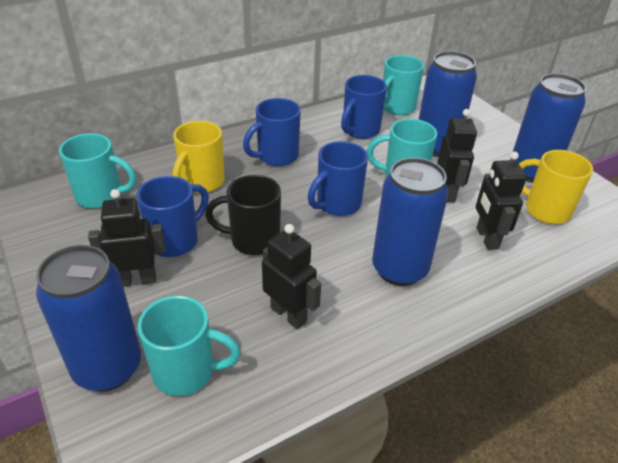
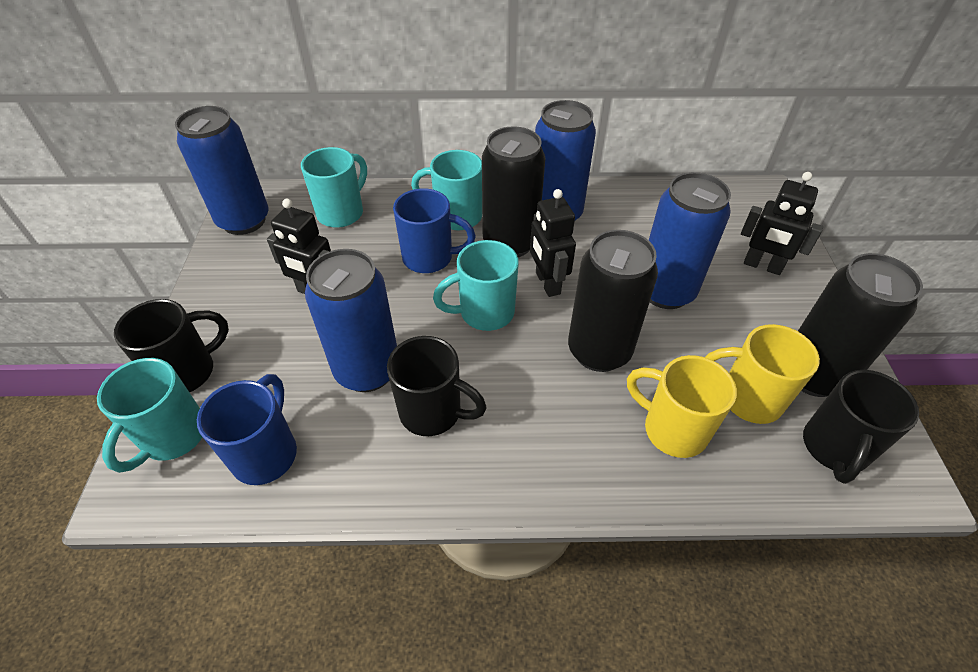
black can: none = 0 -> [482,126,545,257] [568,230,658,372] [798,253,923,397] = 3
black mug: [205,175,281,255] = 1 -> [114,299,229,392] [387,336,487,436] [803,370,919,484] = 3
black robot: [88,189,166,287] [262,224,321,329] [437,109,477,202] [476,152,527,250] = 4 -> [267,199,331,294] [530,189,576,297] [741,172,823,275] = 3
blue mug: [137,176,209,257] [243,98,301,166] [308,141,368,216] [341,75,387,139] = 4 -> [197,374,297,485] [393,188,476,273] = 2

